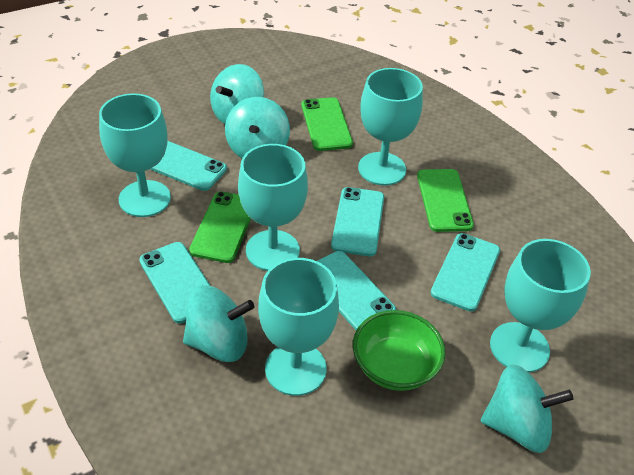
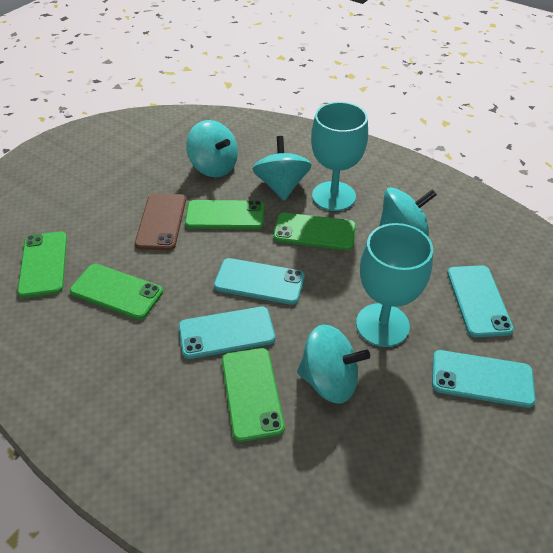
brown phone: none = 0 -> [135,193,186,250] = 1
green bowl: [353,310,445,391] = 1 -> none = 0
green phone: [189,191,251,263] [301,97,353,151] [417,169,474,232] = 3 -> [17,232,67,298] [70,264,163,320] [185,200,264,229] [222,348,285,442] [273,213,356,250] = 5
turquoise goblet: [99,93,171,217] [238,144,308,271] [258,258,339,396] [358,68,423,186] [490,239,591,373] = 5 -> [311,102,368,211] [356,223,433,347] = 2
turquoise phone: [139,242,210,324] [150,141,227,191] [317,251,396,330] [331,187,384,256] [431,233,500,312] = 5 -> [179,307,275,359] [214,258,305,305] [432,350,536,408] [447,265,514,337] = 4

